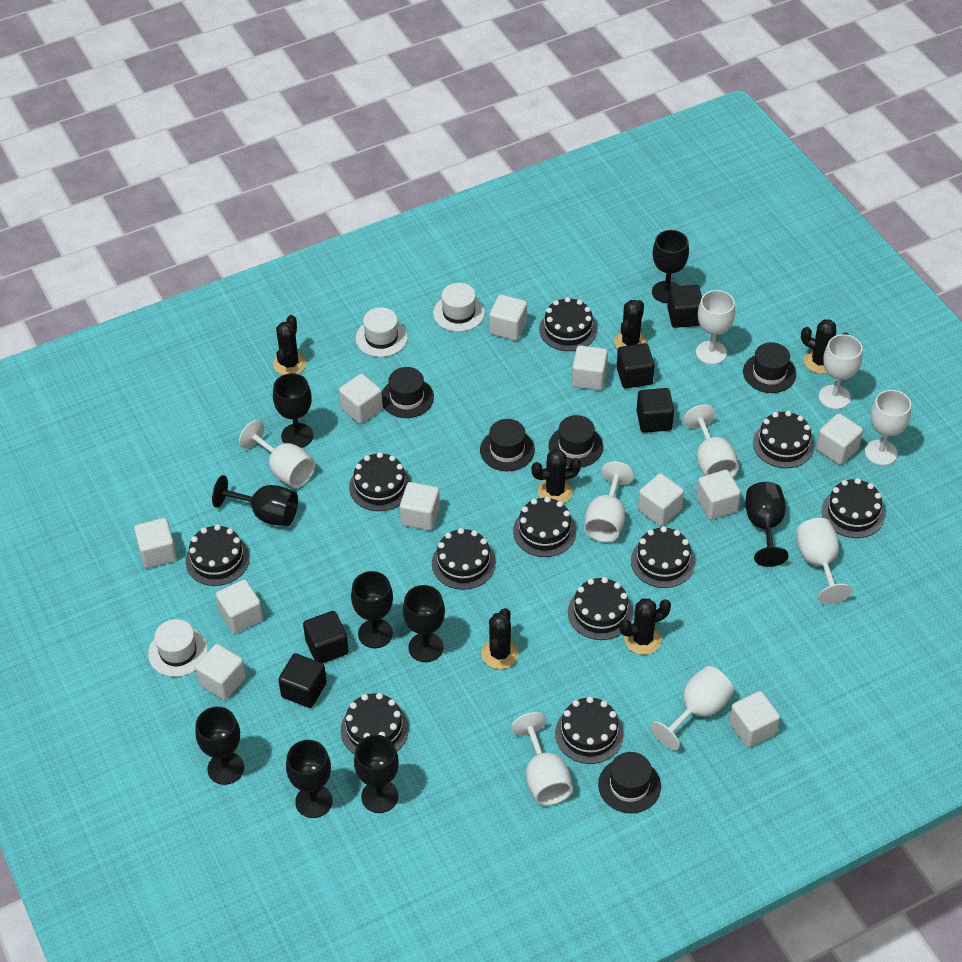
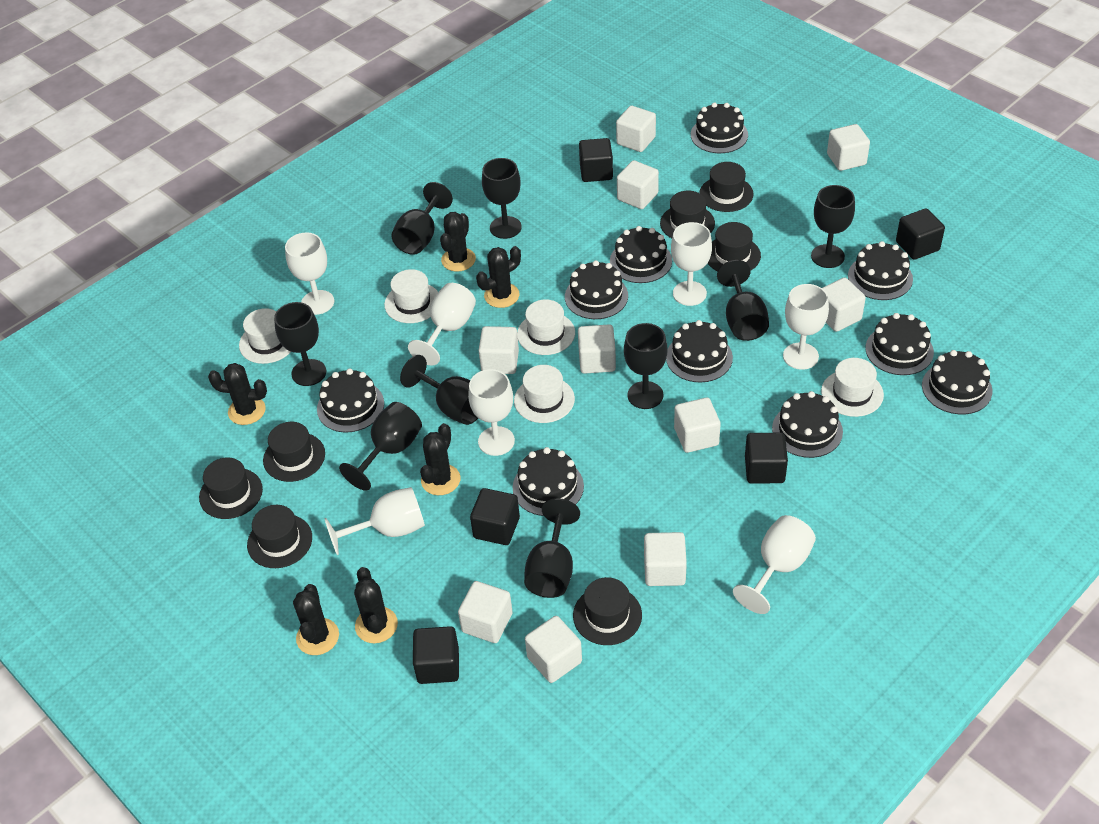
black cake: [186,524,250,586] [341,693,409,754] [349,452,411,511] [432,528,496,590] [513,497,576,557] [539,297,597,351] [555,696,624,764] [568,577,633,640] [631,526,695,588] [753,411,814,468] [822,478,885,538] = 11 -> [317,369,384,432] [513,447,584,516] [565,260,628,319] [610,226,672,283] [666,320,733,382] [691,102,748,153] [772,391,843,458] [848,241,913,300] [865,313,934,375] [922,350,992,414] = 10
black hat: [382,367,434,418] [480,419,535,471] [549,415,603,467] [598,752,661,813] [743,342,796,393] = 5 -> [199,458,263,519] [247,505,312,568] [263,422,325,482] [573,577,642,645] [660,191,715,238] [700,162,754,212] [708,222,761,271] = 7
white cube: [134,518,177,568] [195,644,246,700] [216,579,263,634] [339,374,383,424] [400,482,440,530] [489,294,527,341] [572,345,608,390] [638,473,684,526] [696,470,741,520] [729,691,780,748] [816,413,863,465] = 11 -> [458,581,513,643] [478,326,519,374] [525,616,582,683] [578,325,616,374] [616,106,656,152] [617,160,659,209] [644,532,687,586] [674,397,721,453] [822,277,866,332] [827,124,870,171] = 10
white goblet: [239,420,315,488] [511,712,573,806] [584,461,634,542] [651,666,734,750] [684,405,739,477] [696,290,735,365] [796,518,852,604] [819,334,862,409] [865,390,911,466] = 9 -> [285,233,334,315] [324,487,425,555] [408,283,476,365] [468,369,515,456] [671,222,712,306] [733,515,816,614] [783,284,829,370] = 7
white hat: [148,619,208,677] [356,307,408,357] [433,283,485,332] = 3 -> [239,308,291,364] [384,269,438,323] [514,365,575,423] [517,299,575,355] [821,358,884,417] = 5

